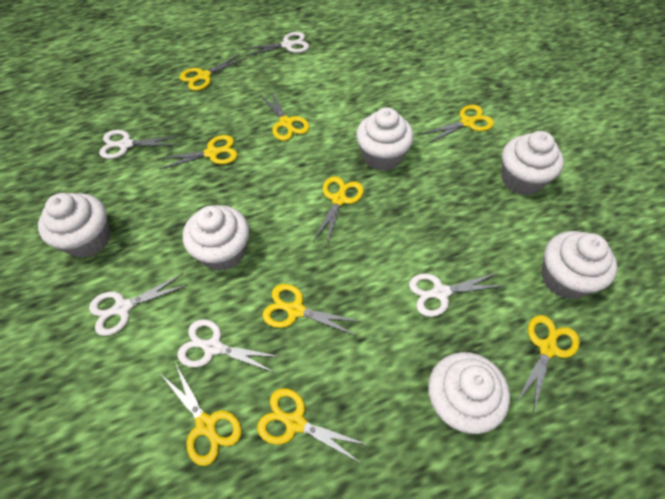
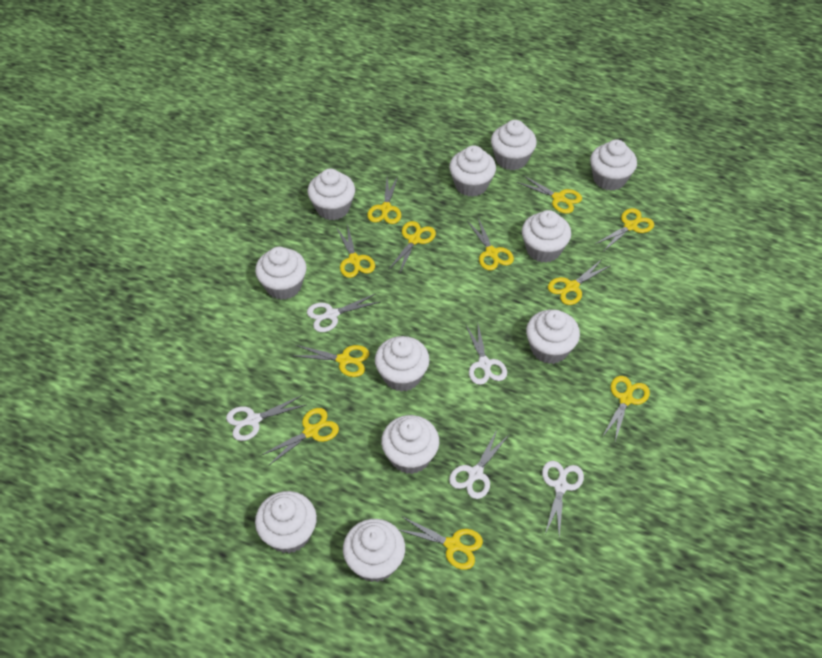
white cupcake: [38,193,110,258] [183,205,249,271] [356,108,414,171] [428,352,510,434] [502,131,564,195] [542,231,617,299] = 6 -> [255,247,307,300] [255,491,317,553] [308,169,355,220] [343,519,405,582] [375,336,430,392] [381,415,439,474] [449,145,496,197] [491,120,537,170] [522,210,571,263] [526,310,580,364] [590,139,637,191] = 11
yellow scissors: [157,135,238,169] [162,362,242,466] [180,54,246,91] [257,388,368,464] [260,91,310,141] [263,284,362,336] [313,176,364,245] [422,105,494,144] [516,315,580,414] = 9 -> [262,408,339,466] [294,345,369,377] [336,224,375,278] [367,176,401,224] [389,221,436,272] [398,516,483,570] [467,218,514,270] [517,175,582,214] [548,259,611,305] [594,208,654,252] [602,376,650,441] = 11

